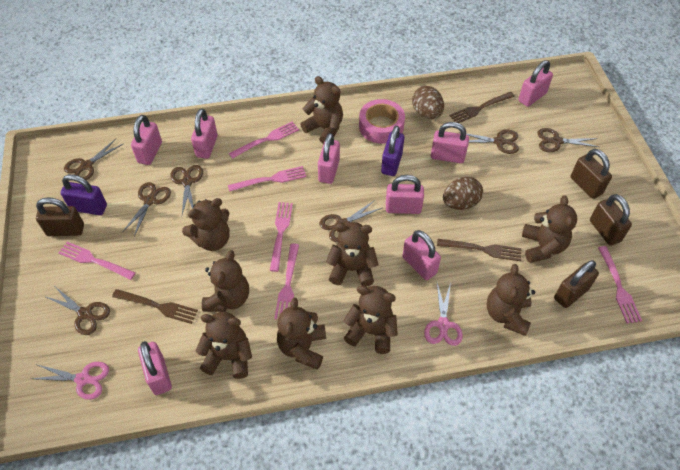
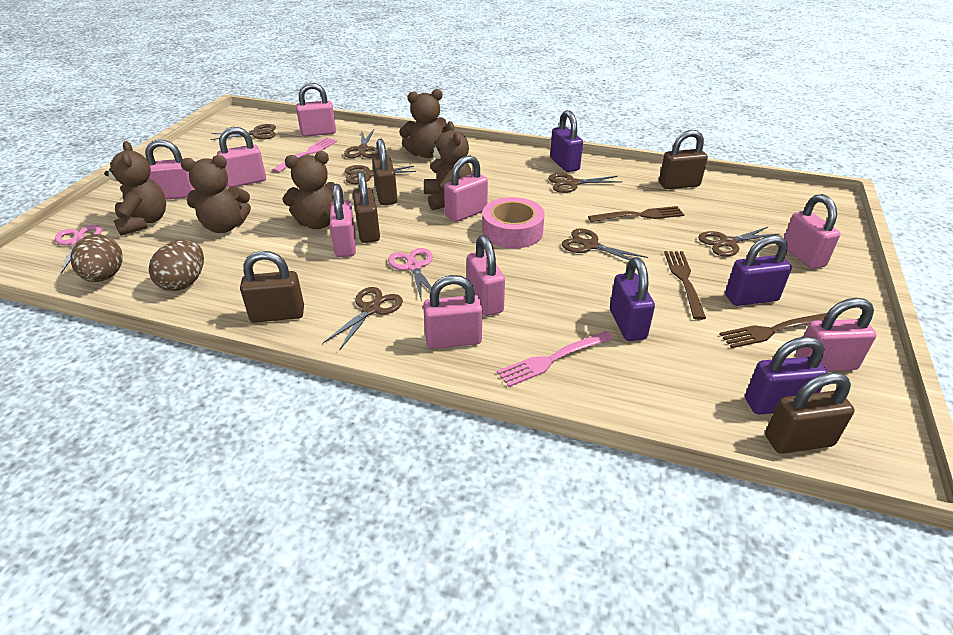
brown padlock: [36,197,84,236] [554,260,599,308] [571,149,612,199] [590,194,632,246] = 4 -> [240,251,304,323] [353,171,380,243] [372,139,397,205] [659,130,708,189] [765,372,855,454] = 5
brown teddy bear: [182,198,230,251] [196,312,252,379] [202,250,249,312] [277,298,326,370] [300,76,343,144] [326,222,379,287] [343,286,398,354] [487,264,535,336] [522,195,577,263] = 9 -> [104,141,166,236] [181,155,251,233] [282,151,343,229] [399,89,447,158] [424,121,472,210] = 5
pink fork: [58,242,135,280] [228,166,306,192] [229,121,299,159] [270,202,293,272] [274,244,299,319] [598,246,642,323] = 6 -> [273,138,337,173] [497,331,613,387] = 2
pink padlock: [131,115,162,165] [138,341,172,395] [191,108,218,159] [318,133,340,184] [386,175,424,214] [402,230,441,280] [431,122,469,163] [518,60,553,107] = 8 -> [145,139,195,200] [217,127,266,188] [296,83,336,137] [330,184,356,257] [423,275,482,349] [444,155,488,222] [467,235,505,316] [784,194,840,269] [795,298,877,371] = 9
purple padlock: [61,174,107,215] [381,126,404,176] = 2 -> [550,110,583,172] [610,257,655,341] [725,235,792,306] [745,337,828,414] = 4

